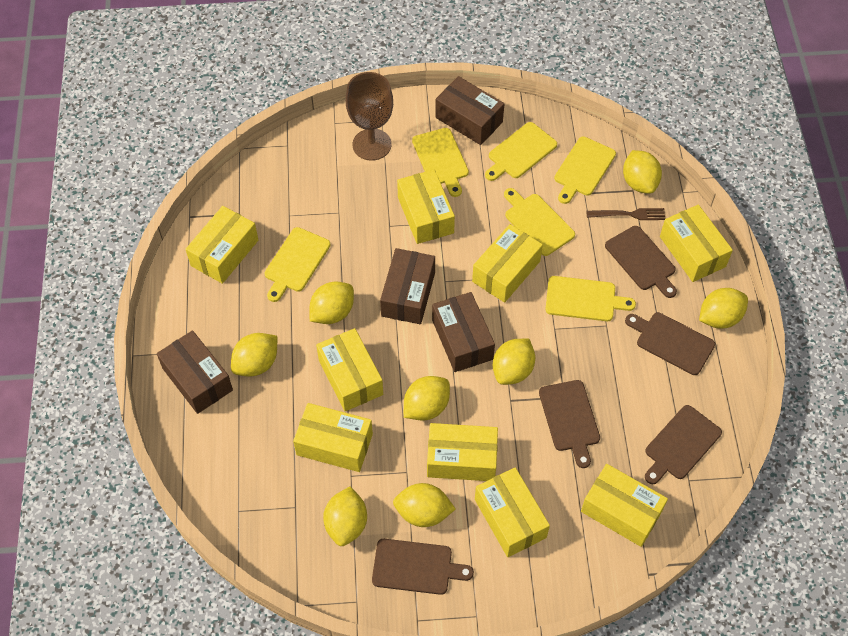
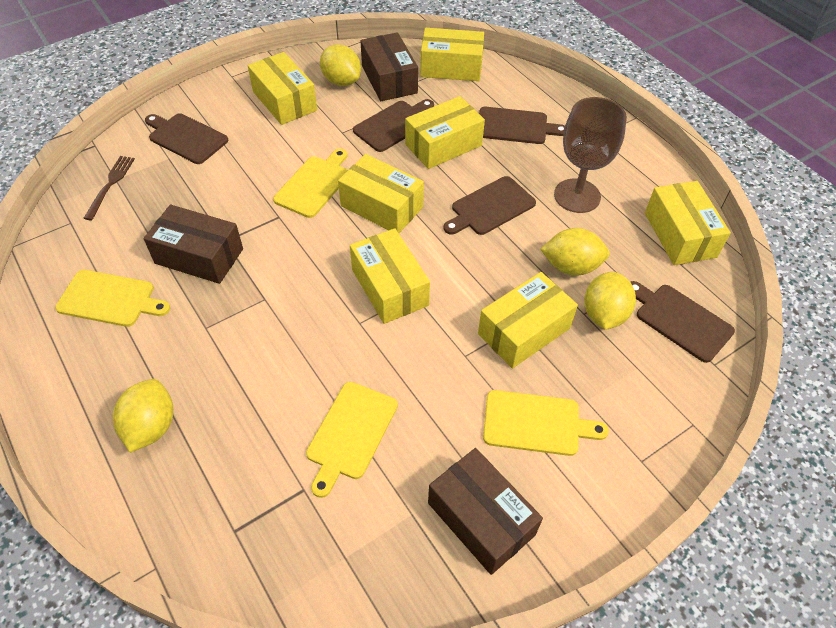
brown box: [157,330,233,414] [380,248,435,324] [432,292,495,372] [435,76,504,145] = 4 -> [144,205,243,284] [360,32,418,101] [428,448,543,575] = 3
yellow box: [186,206,258,284] [293,403,373,472] [316,328,383,411] [397,169,455,244] [427,423,498,481] [472,224,543,303] [475,467,550,557] [581,464,668,547] [660,205,733,282] = 9 -> [248,52,317,125] [338,154,424,233] [350,228,430,324] [405,96,485,169] [420,28,484,81] [478,272,578,368] [645,181,731,265] = 7
yellow cutting board: [265,227,331,302] [412,128,469,197] [485,122,557,181] [504,188,575,256] [545,276,636,321] [554,137,616,204] = 6 -> [55,270,170,327] [273,149,348,218] [306,382,398,498] [483,390,609,456] = 4
yellow lemon: [231,333,277,377] [310,282,354,324] [323,486,367,546] [393,483,456,527] [404,376,450,420] [493,339,535,385] [623,150,662,194] [699,288,748,329] = 8 -> [113,379,173,453] [320,45,361,86] [540,228,610,276] [584,272,636,330] = 4

